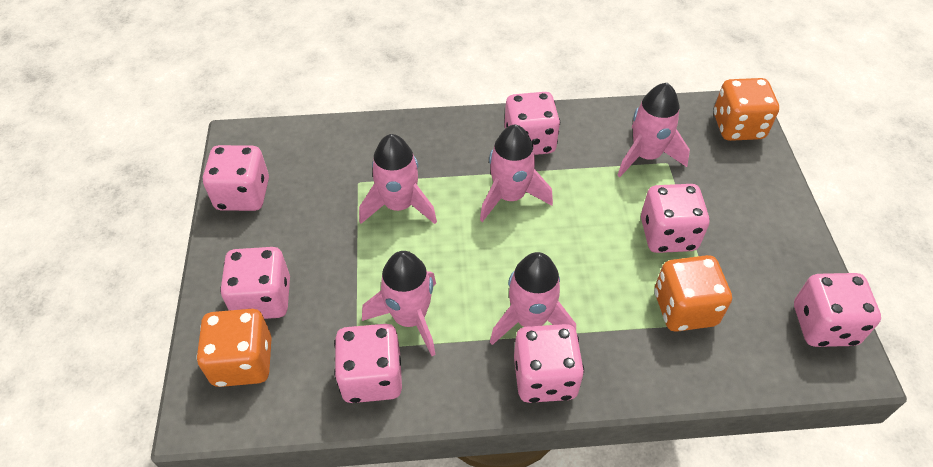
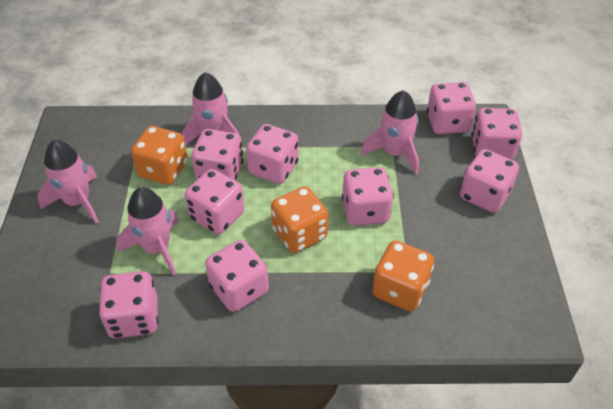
pink dice: [203,145,269,211] [220,247,290,319] [334,324,402,403] [505,92,560,155] [514,324,584,403] [641,184,710,253] [794,273,881,347] = 7 -> [98,271,158,339] [185,169,244,234] [192,129,244,181] [205,240,269,312] [246,124,299,184] [342,167,394,226] [427,82,476,134] [460,149,519,213] [471,108,522,160] = 9
pink rocket: [359,134,437,224] [362,251,436,356] [480,125,553,222] [490,252,576,345] [617,83,690,177] = 5 -> [37,140,99,224] [116,187,179,276] [182,72,239,146] [360,90,419,174] = 4

